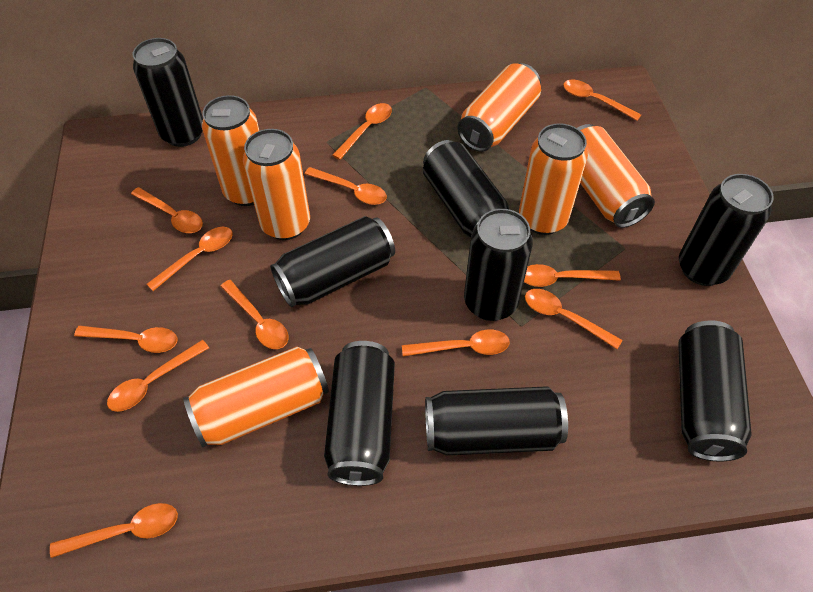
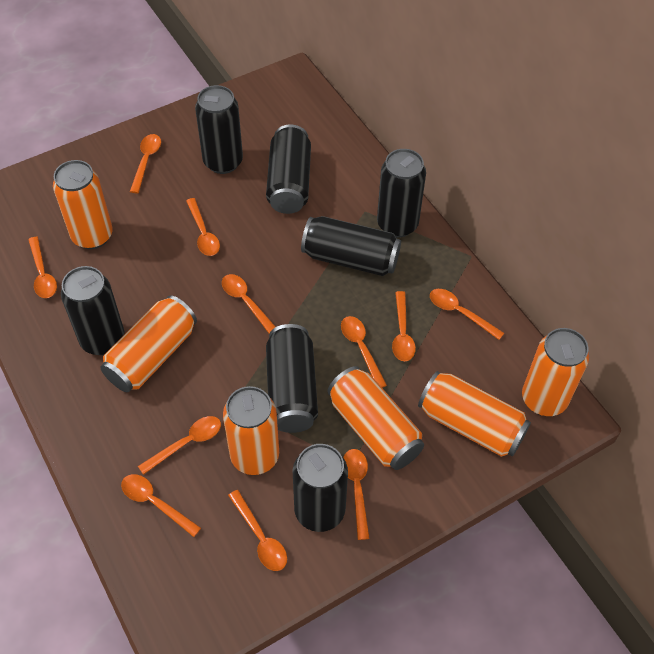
black can: [133,38,203,147] [270,216,395,307] [324,341,395,486] [423,140,509,238] [425,386,568,456] [464,209,533,321] [678,320,752,461] [679,174,774,286] = 8 -> [61,266,125,355] [195,85,243,174] [266,125,311,214] [266,324,318,433] [293,444,348,532] [301,216,401,276] [377,149,426,237] = 7
orange spoon: [50,503,178,558] [74,326,178,353] [107,340,209,412] [131,187,203,233] [147,227,233,291] [220,280,288,349] [305,167,387,205] [332,103,392,160] [402,329,510,357] [524,264,621,287] [525,289,623,349] [563,80,641,121] = 12 -> [28,237,57,298] [121,474,201,537] [130,134,161,193] [138,416,221,475] [186,198,220,256] [222,274,276,334] [228,490,287,571] [341,316,387,388] [343,449,370,540] [392,291,416,361] [430,289,504,340] = 11

